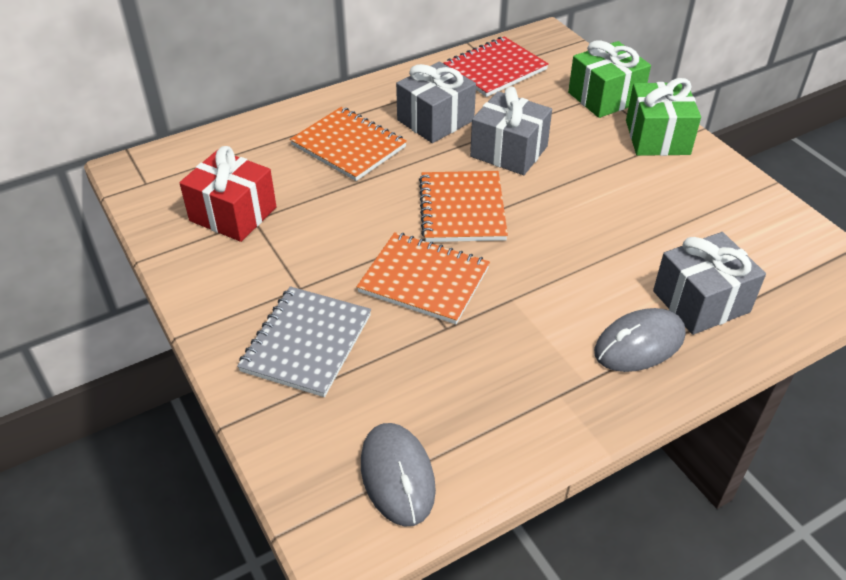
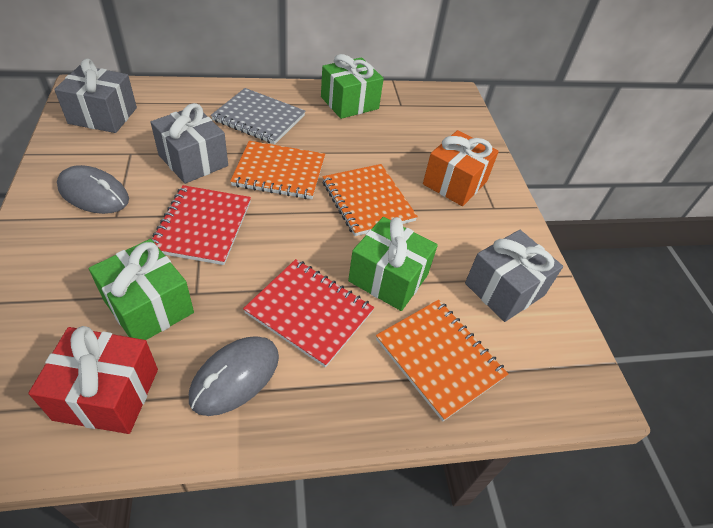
green gift: [568,40,651,118] [626,78,701,156] = 2 -> [89,239,194,340] [321,54,384,119] [348,217,438,311] = 3
orange gift: none = 0 -> [423,130,499,206] = 1
red notebook: [443,36,549,97] = 1 -> [152,185,251,265] [243,259,374,368] = 2

